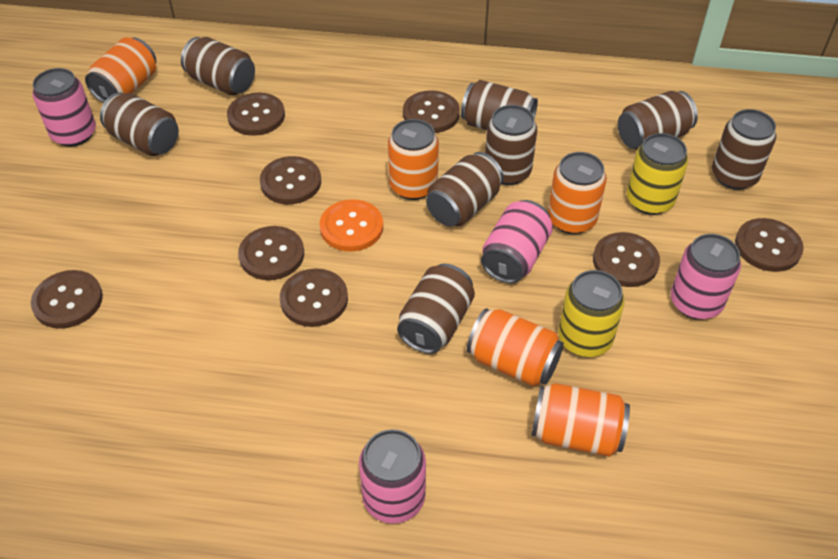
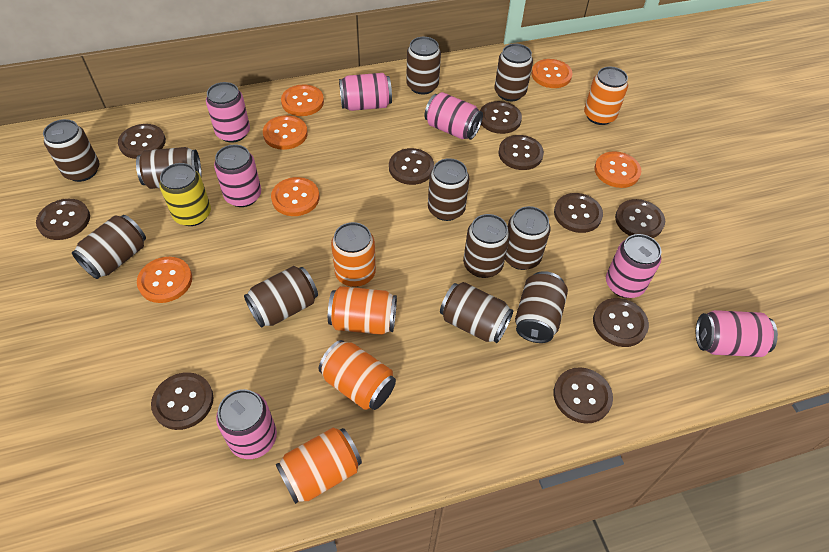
brown button: [31,270,103,329] [227,93,285,136] [238,226,304,280] [260,156,321,204] [280,268,348,327] [403,90,460,133] [593,232,660,287] [735,218,804,272] = 8 -> [36,199,90,240] [118,124,166,159] [151,372,213,430] [389,148,434,185] [480,101,522,134] [498,135,544,170] [554,193,603,233] [554,367,613,424] [593,298,649,347] [615,199,665,238] = 10
brown can: [100,93,179,156] [181,37,255,95] [397,264,475,354] [426,152,504,227] [461,80,538,130] [485,105,537,185] [618,91,698,150] [712,109,776,190] = 8 -> [43,119,100,182] [72,215,146,279] [136,147,202,189] [244,266,318,328] [406,37,441,94] [428,158,469,221] [440,282,513,343] [463,214,510,278] [494,44,533,101] [505,206,550,270] [515,271,568,343] = 11
orange button: [319,199,383,252] = 1 -> [137,257,192,303] [263,115,308,150] [271,177,319,216] [281,84,324,116] [531,59,573,88] [594,151,641,188] = 6
pink can: [32,68,96,147] [359,429,426,524] [481,200,553,283] [671,234,741,320] = 4 -> [206,82,250,143] [214,144,261,207] [216,389,277,459] [339,73,392,111] [424,92,483,140] [606,234,662,298] [696,310,778,357] = 7
yellow can: [558,270,625,357] [627,133,688,215] = 2 -> [159,163,211,226] = 1

